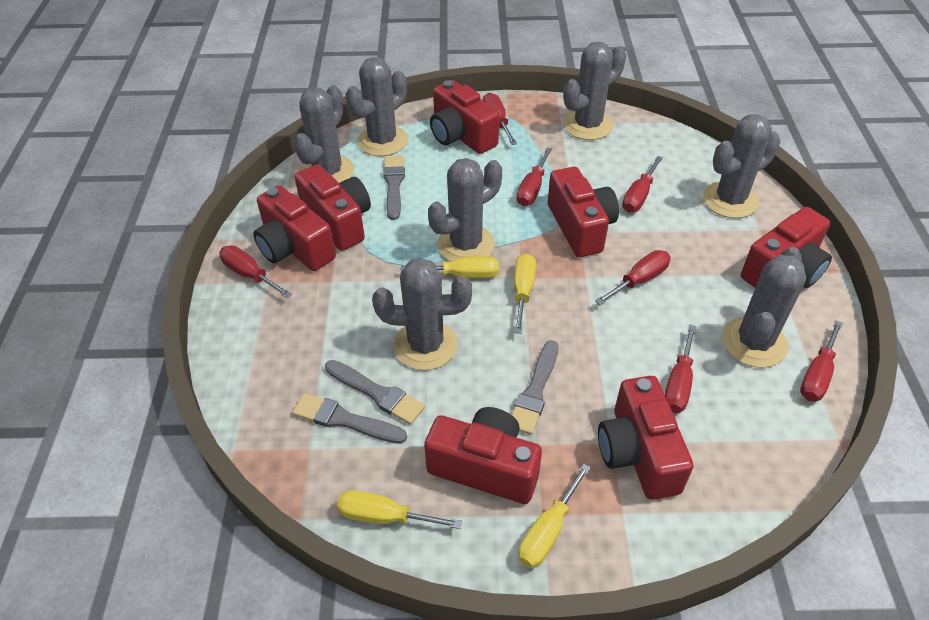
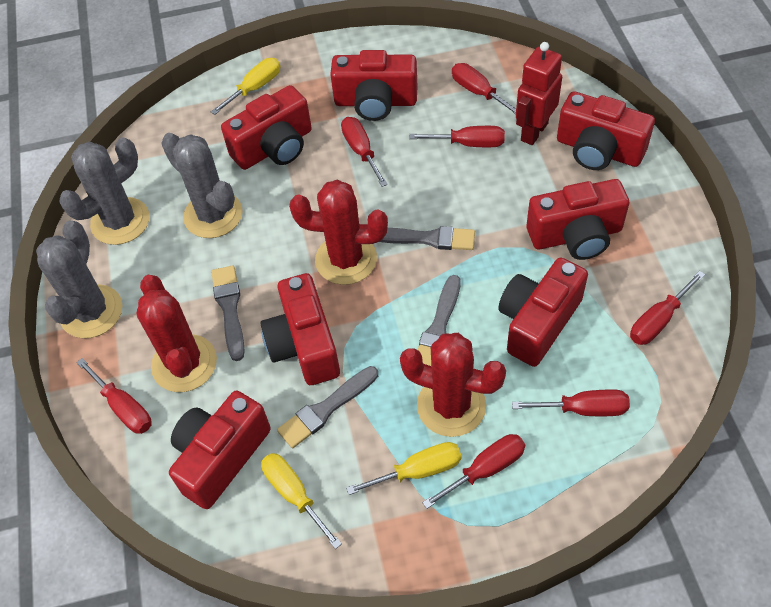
grey cactus: [294,85,354,183] [345,57,408,156] [372,258,472,370] [428,158,502,262] [563,42,626,140] [703,114,780,218] [722,247,806,368] = 7 -> [36,220,123,338] [59,137,149,245] [161,133,243,238] = 3
red cactus: none = 0 -> [137,275,217,392] [289,180,388,285] [400,333,506,437] = 3
red robot: none = 0 -> [516,42,562,145] = 1
yellow screwdriver: [337,490,462,529] [401,256,499,278] [514,254,536,334] [518,463,591,569] = 4 -> [211,58,280,115] [261,453,342,549] [346,442,462,495] = 3

